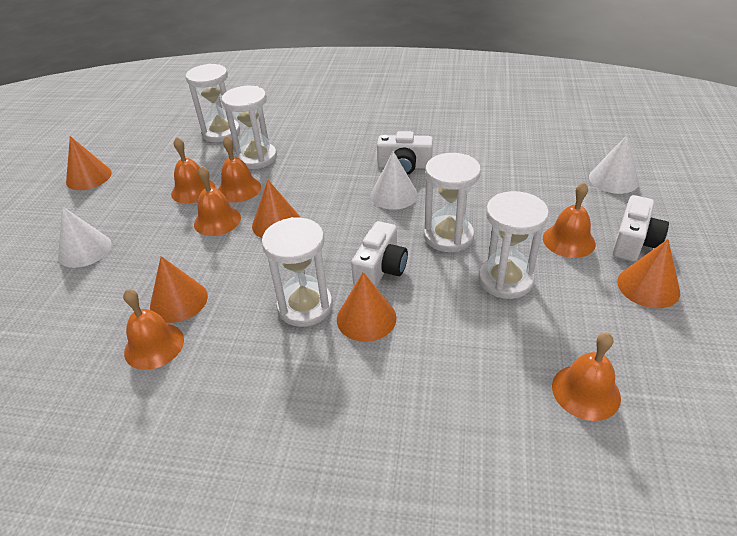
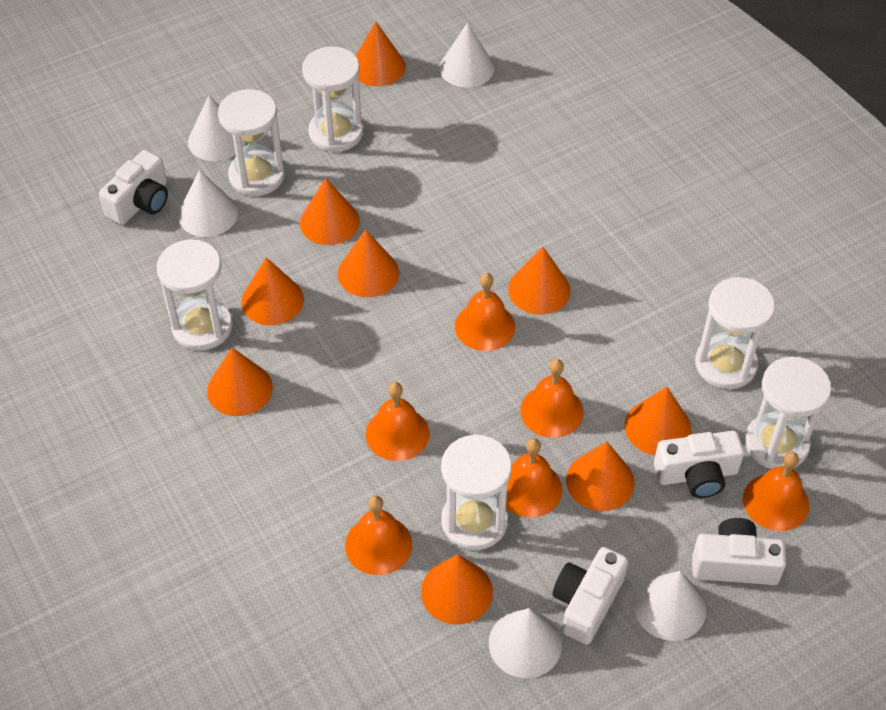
orange cone: [66,136,112,190] [150,256,208,323] [252,180,301,238] [337,272,397,342] [617,239,680,308] = 5 -> [207,348,273,416] [241,257,304,325] [300,178,360,245] [338,230,399,297] [356,22,406,86] [421,554,493,624] [508,247,570,315] [566,442,635,511] [625,387,691,455] = 9
white camera: [351,221,408,287] [377,131,433,175] [613,195,669,261] = 3 -> [99,150,168,225] [552,547,628,645] [654,431,744,498] [692,518,786,585] = 4
white cone: [58,206,112,268] [370,151,418,210] [589,135,639,194] = 3 -> [178,170,238,237] [188,96,236,161] [439,23,494,88] [489,608,562,678] [634,571,706,641] = 5
white hourglass: [186,64,240,142] [222,86,277,169] [262,217,333,327] [424,153,481,252] [478,191,549,299] = 5 -> [157,239,233,351] [218,89,285,196] [302,46,363,152] [441,434,512,550] [695,277,775,389] [745,357,831,469] = 6

